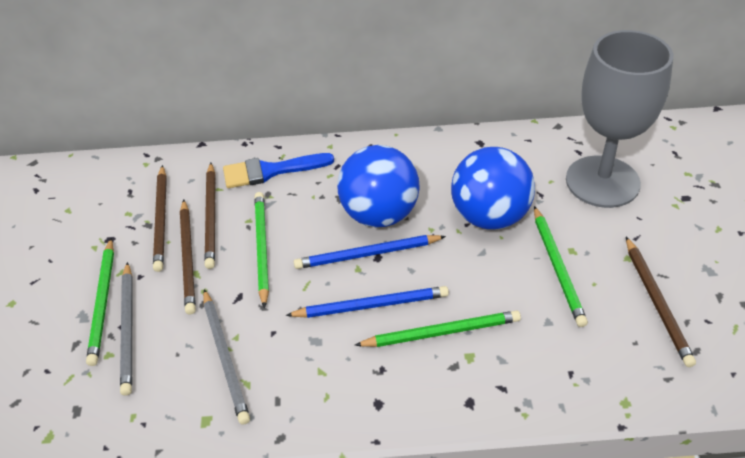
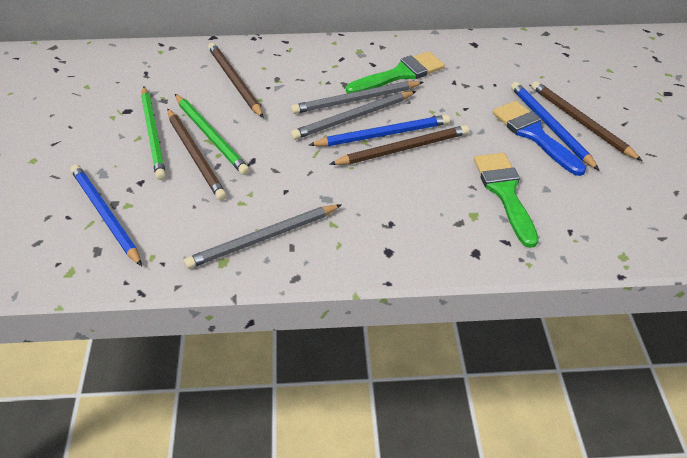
blue ball: [337,145,420,227] [451,147,535,230] = 2 -> none = 0
blue pencil: [285,286,449,318] [294,235,446,269] = 2 -> [71,165,142,266] [309,115,450,146] [511,82,599,170] = 3
green brush: none = 0 -> [346,51,445,93] [474,153,539,248] = 2
green pencil: [86,238,114,366] [254,192,269,308] [355,310,521,347] [534,206,588,327] = 4 -> [141,86,166,180] [175,94,250,175] = 2
grey goblet: [566,30,673,208] = 1 -> none = 0
grey pencil: [120,262,133,396] [203,289,250,425] = 2 -> [184,204,342,269] [291,81,423,114] [291,91,416,140] = 3

